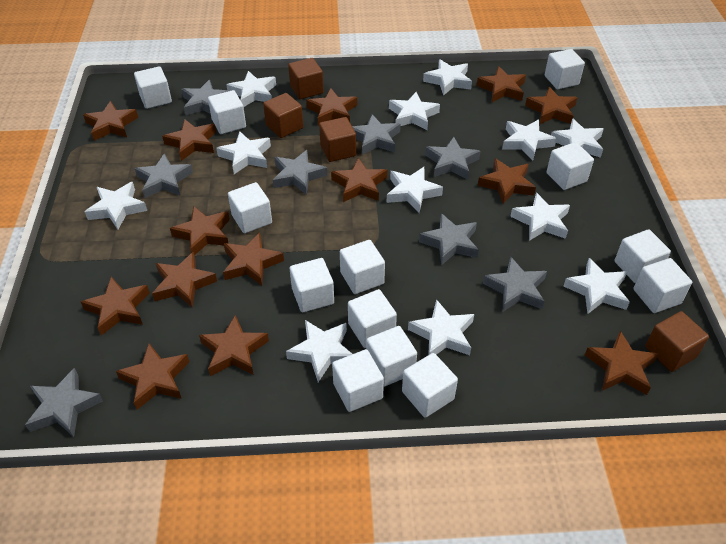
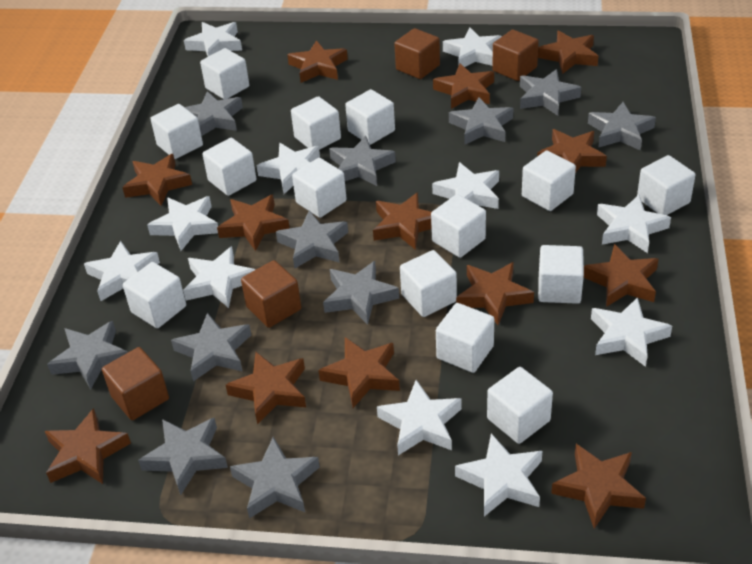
brown star: [81,277,150,335] [83,101,138,141] [116,343,189,410] [152,252,217,308] [162,119,216,161] [170,206,230,255] [199,315,269,376] [223,233,284,286] [306,88,357,126] [331,158,387,202] [477,66,526,102] [478,158,536,204] [525,87,578,124] [585,331,658,395] = 14 -> [45,408,131,484] [122,154,192,206] [217,195,290,251] [226,352,306,425] [287,40,348,83] [318,337,400,408] [373,192,432,250] [433,64,494,109] [456,262,534,325] [537,129,607,173] [538,30,599,74] [551,444,646,529] [584,244,659,307] = 13
grey star: [25,368,103,437] [135,153,193,198] [181,80,229,116] [273,150,327,195] [352,114,401,155] [419,213,479,265] [425,137,481,180] [483,257,547,312] = 8 -> [47,321,128,389] [138,418,228,495] [171,313,251,381] [185,91,243,136] [230,437,320,519] [276,211,348,269] [323,261,399,325] [329,136,396,186] [449,97,513,145] [520,69,581,116] [588,102,656,151] = 11
white cube: [134,66,172,109] [208,90,246,134] [228,182,272,233] [290,258,334,312] [332,349,384,412] [340,240,385,294] [348,289,397,348] [366,326,417,387] [402,353,458,418] [545,49,585,89] [547,142,594,190] [615,229,671,283] [633,258,692,313] = 13 -> [123,262,186,328] [151,104,203,159] [200,48,249,99] [202,138,257,196] [291,96,341,150] [292,158,347,218] [345,89,395,145] [400,250,457,317] [431,194,486,258] [436,303,494,373] [487,367,553,444] [522,150,576,211] [538,245,584,304] [637,155,696,215] = 14
white star: [85,182,147,229] [216,131,271,174] [226,71,276,107] [286,320,352,382] [387,167,443,213] [389,92,440,130] [408,299,474,355] [423,59,472,96] [502,119,557,160] [510,192,570,241] [551,118,603,158] [564,258,630,314] = 12 -> [84,241,160,301] [147,196,218,251] [183,246,255,308] [184,22,242,56] [257,143,320,194] [377,380,462,455] [432,162,499,209] [443,27,502,67] [455,433,542,517] [591,297,672,367] [597,195,671,253] = 11

